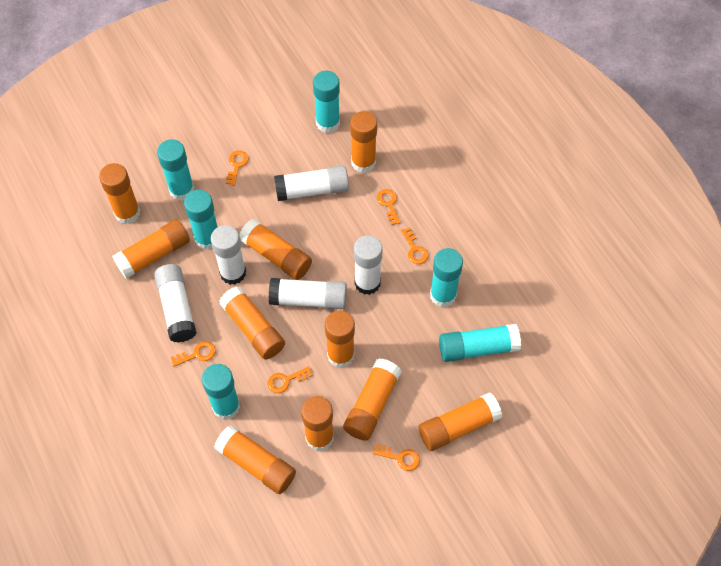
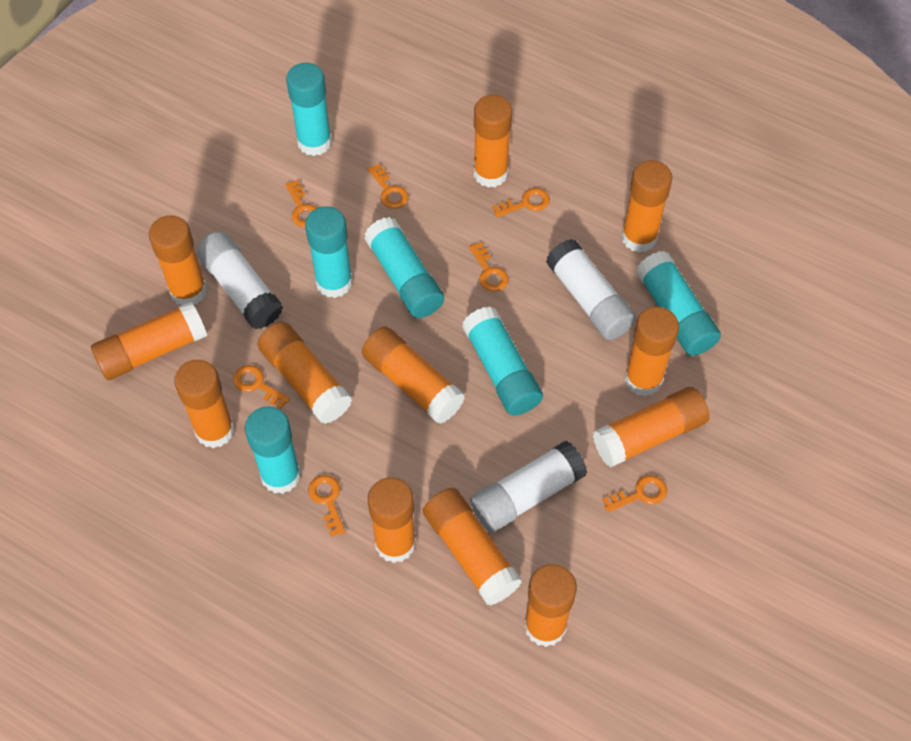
orange glue stick: [99,163,140,224] [112,219,190,279] [214,425,296,494] [219,286,285,359] [239,219,312,280] [301,396,334,451] [325,310,355,368] [343,358,401,441] [350,111,377,173] [418,393,502,451] = 10 -> [91,302,207,380] [149,215,207,305] [174,360,235,448] [257,322,352,424] [362,326,465,424] [368,477,416,563] [423,488,522,606] [473,95,512,188] [524,564,577,647] [593,387,710,467] [621,160,672,252] [624,307,679,397] = 12
orange key: [171,341,216,367] [226,150,249,186] [267,366,313,393] [373,444,420,471] [377,189,401,225] [401,227,429,264] = 6 -> [233,365,290,409] [285,180,317,227] [308,475,346,537] [368,164,409,209] [469,242,509,292] [492,188,550,217] [602,475,667,512] = 7
white glue stick: [154,264,197,343] [211,225,246,285] [269,278,347,309] [274,165,349,201] [354,235,382,295] = 5 -> [197,231,283,329] [470,441,587,532] [546,239,636,340] = 3

